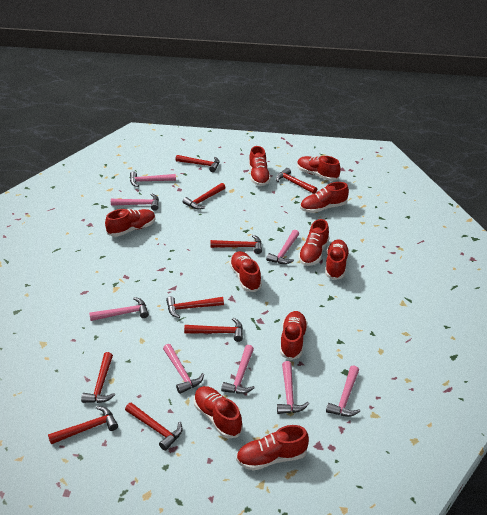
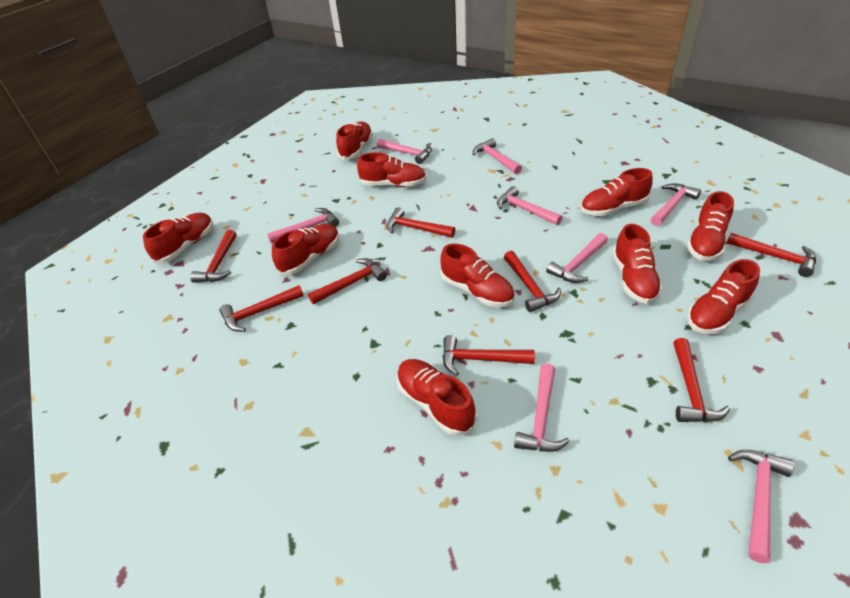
red hammer: [48,406,118,444] [81,352,115,403] [125,403,183,451] [166,296,224,318] [175,155,219,172] [183,183,226,209] [184,318,243,342] [210,235,262,254] [276,168,317,194] = 9 -> [190,230,236,283] [219,285,304,332] [308,258,387,304] [386,207,455,238] [442,335,535,376] [504,251,561,312] [673,338,730,422] [726,233,816,277] = 8

